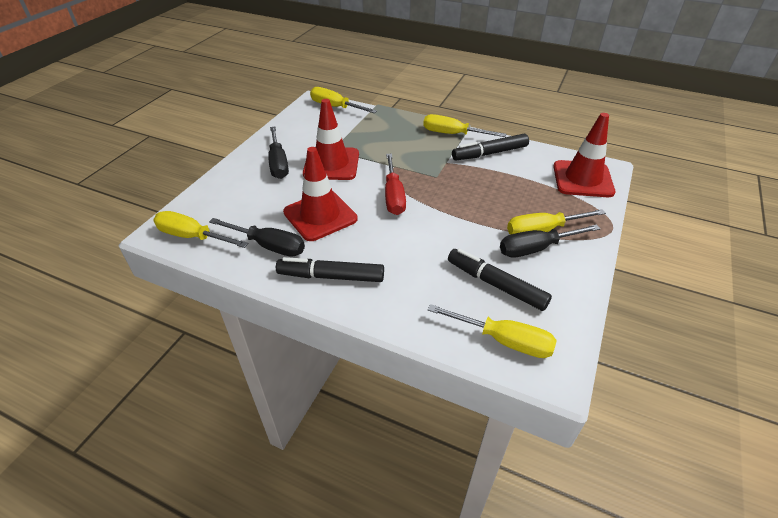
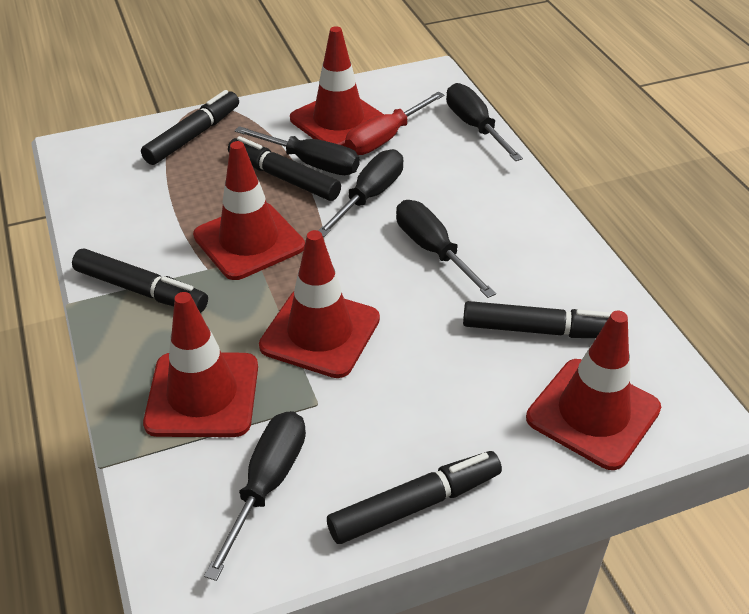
black marker: [276,257,384,282] [448,249,552,311] [452,134,529,161] = 3 -> [72,248,208,313] [141,90,239,165] [228,136,341,201] [327,451,502,544] [463,301,611,338] = 5
black screwdriver: [209,218,305,257] [268,127,289,179] [500,224,600,257] = 3 -> [204,411,306,581] [235,126,359,175] [318,149,404,237] [396,200,496,298] [446,83,523,161] = 5
red traffic cone: [283,147,358,241] [303,99,359,180] [553,113,615,197] = 3 -> [143,292,258,437] [193,141,305,280] [259,230,380,378] [290,26,384,146] [526,311,661,470] = 5
yellow screwdriver: [153,211,248,248] [310,87,377,114] [423,114,506,137] [428,304,557,358] [507,209,606,235] = 5 -> none = 0

